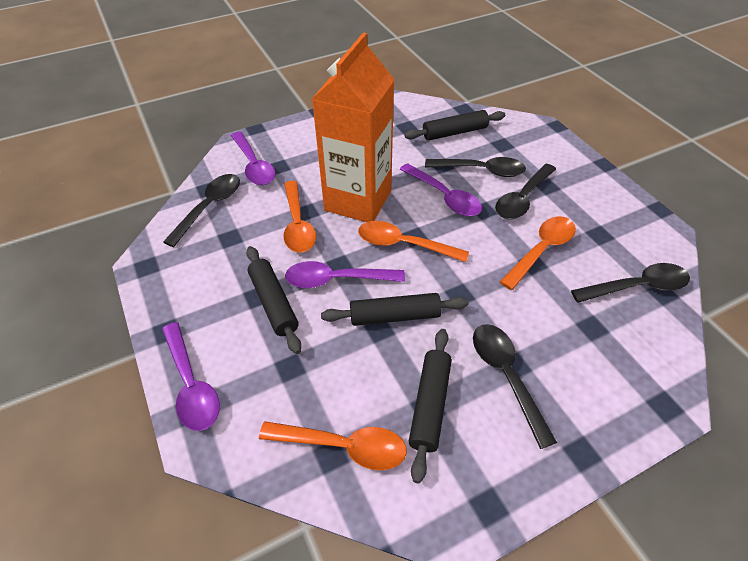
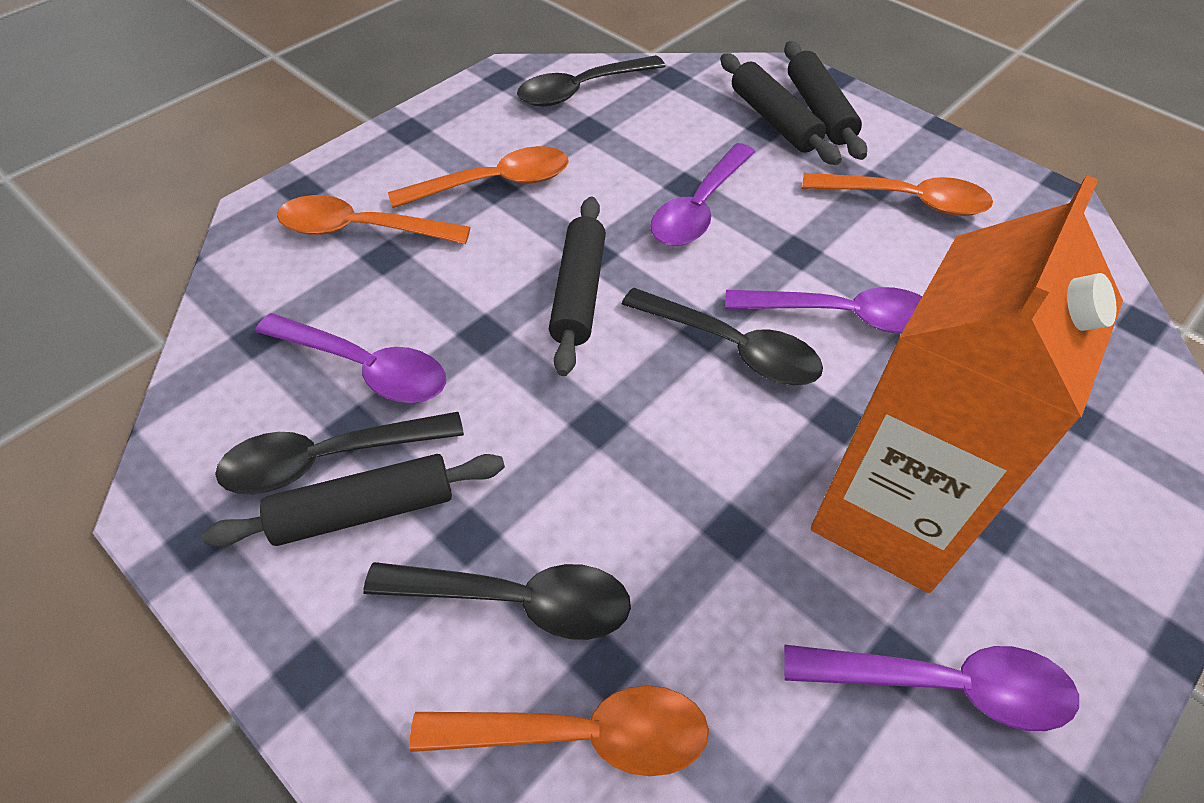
black spoon: [163,174,240,247] [425,157,526,177] [473,324,557,449] [495,164,556,219] [571,263,690,303] = 5 -> [215,412,464,494] [363,562,631,640] [517,55,665,106] [622,287,823,385] = 4

